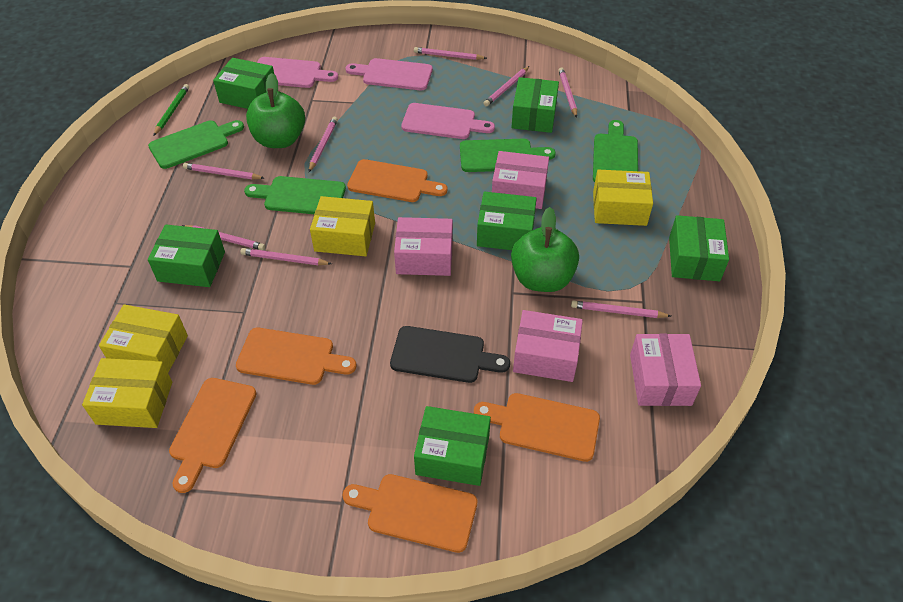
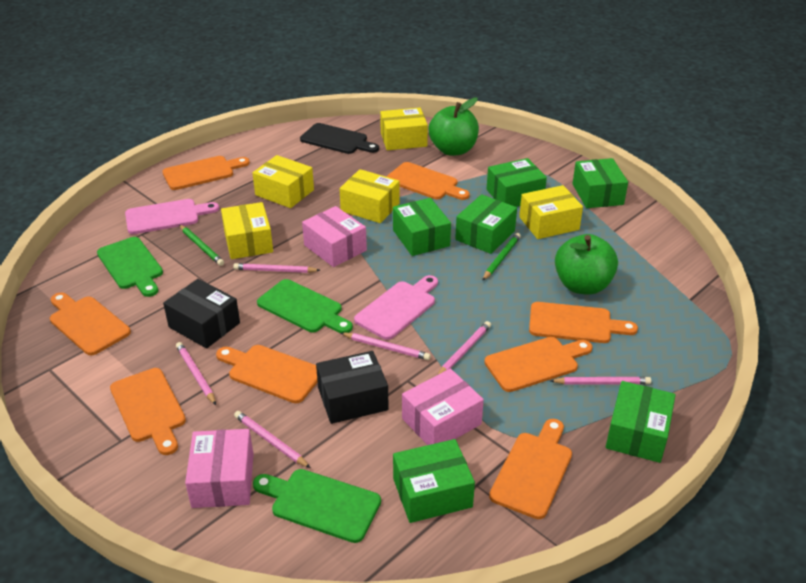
black box: none = 0 -> [163,279,240,348] [316,351,389,424] = 2
green cutting board: [148,120,244,169] [244,176,346,214] [460,139,556,172] [593,120,638,182] = 4 -> [97,237,163,297] [253,469,381,543] [257,279,353,333] = 3
green pencil: [153,84,189,136] = 1 -> [179,225,224,266] [482,233,521,281] = 2
orange cutting board: [169,378,256,493] [236,328,356,385] [342,474,477,553] [347,159,447,202] [474,393,600,462] = 5 -> [50,292,131,355] [110,368,186,455] [162,156,250,190] [216,345,318,403] [386,162,470,200] [484,337,592,392] [489,419,572,519] [529,302,638,343] = 8
pink box: [394,217,453,276] [492,151,549,209] [513,310,583,382] [630,334,701,406] = 4 -> [185,429,254,508] [302,206,367,267] [402,369,484,445] = 3
pink cutting board: [257,57,338,88] [346,58,433,90] [401,103,495,139] = 3 -> [125,199,219,234] [354,275,438,340] = 2
pink pencil: [182,225,265,250] [183,163,264,179] [241,248,332,265] [309,117,338,172] [414,47,487,60] [483,66,530,107] [558,67,577,118] [571,300,671,318] = 8 -> [176,342,216,405] [233,263,320,273] [234,411,311,468] [341,332,431,360] [437,321,491,375] [550,377,651,385] = 6
yellow box: [82,358,172,428] [99,305,188,373] [310,196,375,256] [593,170,653,226] = 4 -> [221,202,273,259] [253,155,314,208] [339,169,400,223] [380,108,428,150] [519,185,583,239] = 5

